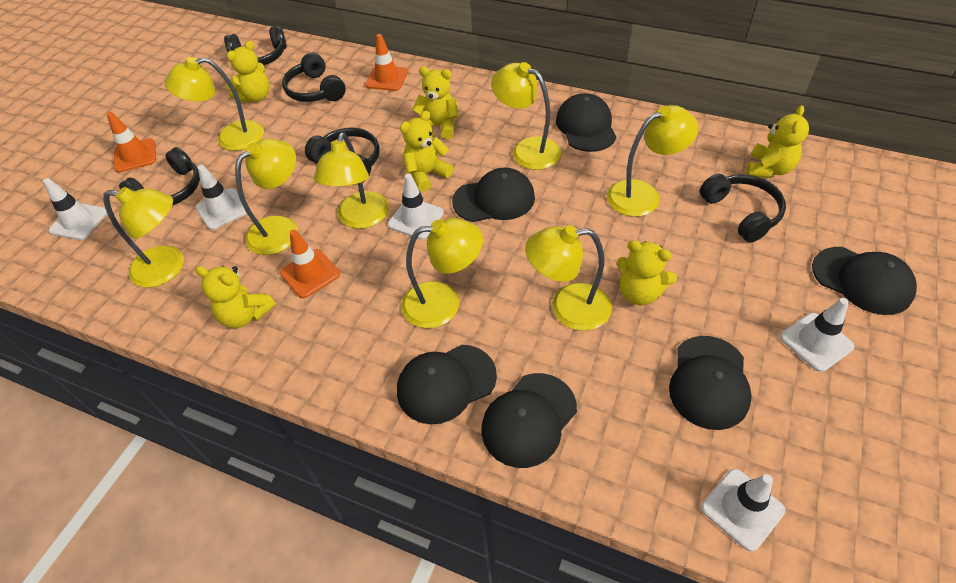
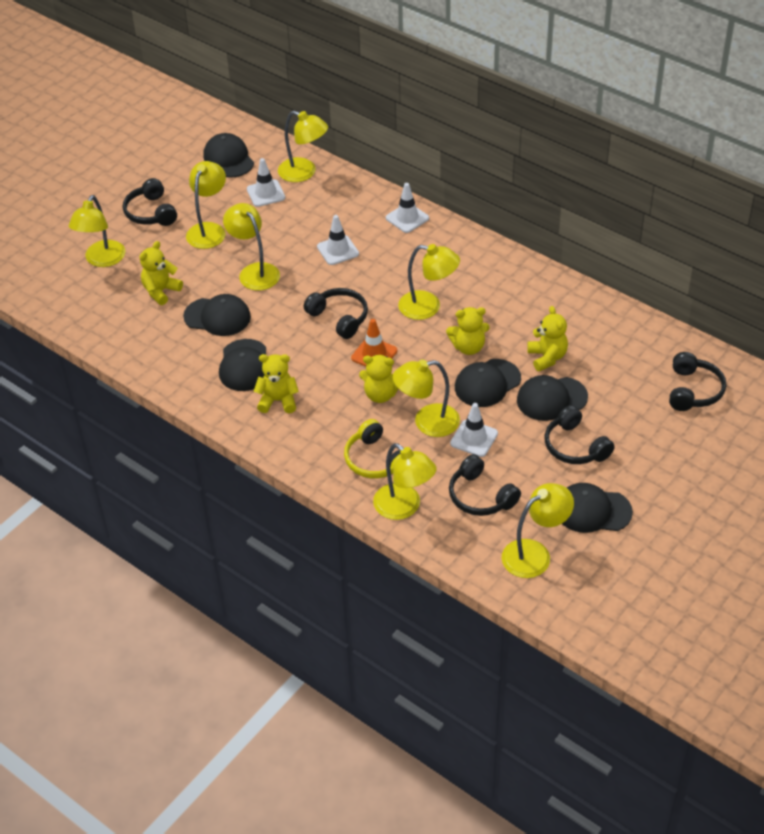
orange traffic cone: [107,112,156,173] [280,230,340,298] [365,34,408,91] = 3 -> [351,319,397,367] = 1
white traffic cone: [43,178,107,240] [195,165,247,230] [388,174,444,240] [701,469,785,552] [780,298,855,372] = 5 -> [247,158,285,207] [317,215,359,265] [386,183,429,233] [450,403,498,457] = 4
yellow headphones: none = 0 -> [344,419,401,478] = 1
yellow teddy bear: [195,266,276,328] [226,41,270,103] [400,111,453,192] [412,67,459,139] [617,240,677,305] [746,105,809,178] = 6 -> [139,241,183,305] [254,354,299,413] [359,355,399,403] [446,307,490,355] [527,306,568,371] = 5

